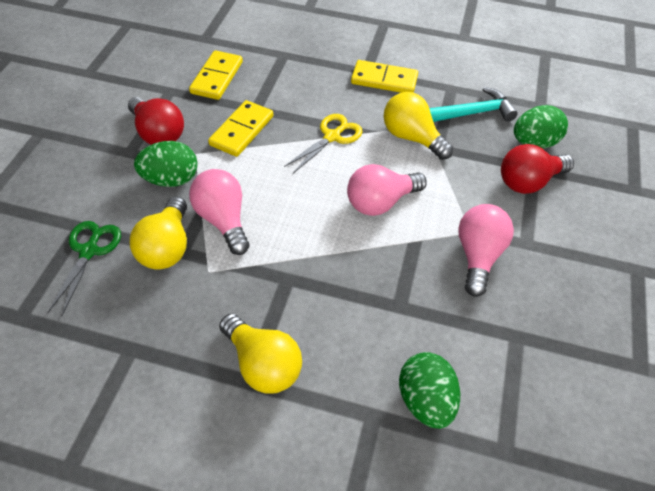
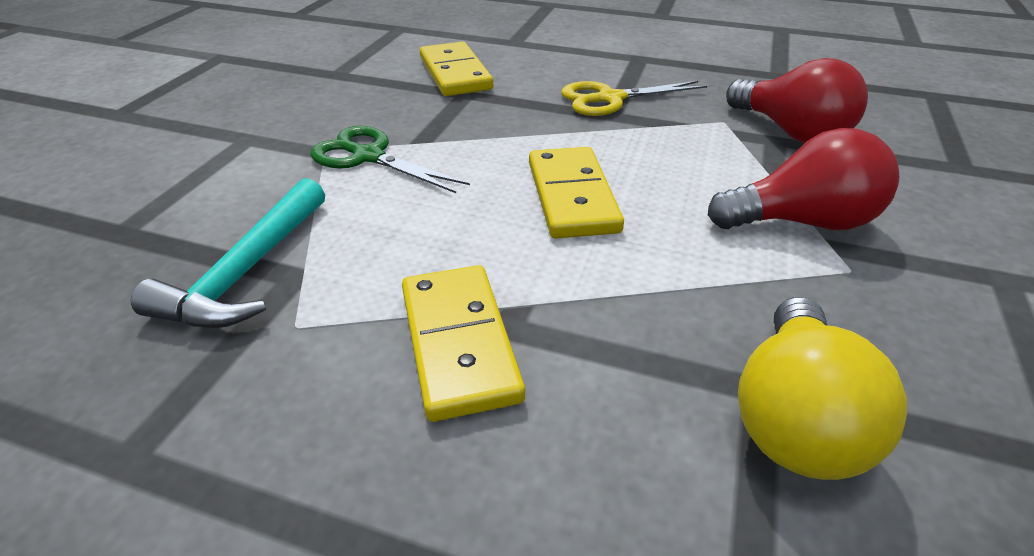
green egg: [134,141,198,187] [399,352,460,429] [514,105,568,149] = 3 -> none = 0
pink light bulb: [189,169,250,255] [347,164,427,216] [458,204,514,297] = 3 -> none = 0
yellow light bulb: [130,196,187,270] [219,314,302,393] [384,92,453,160] = 3 -> [738,297,907,480] = 1

